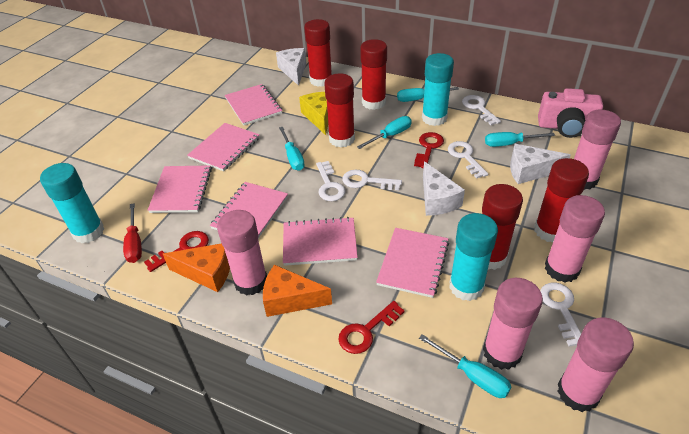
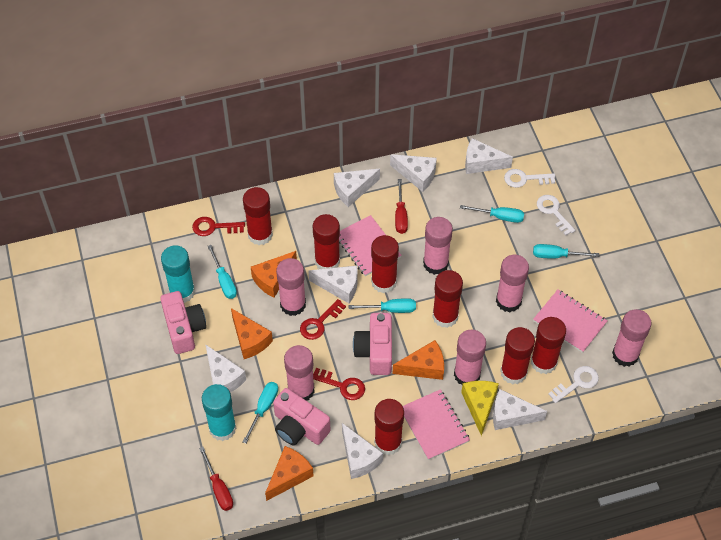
orange cheese: [163,243,230,292] [263,265,332,317] = 2 -> [231,308,273,359] [251,251,297,298] [265,446,314,501] [393,340,444,380] = 4
pink camera: [538,88,603,138] = 1 -> [160,291,206,354] [273,388,331,445] [353,313,392,375] = 3
pink glue stick: [217,210,267,296] [483,278,543,370] [545,195,605,283] [557,317,634,412] [574,110,621,190] = 5 -> [276,258,306,316] [284,345,314,400] [423,217,453,275] [454,330,486,385] [496,255,529,312] [612,309,652,367] = 6
pink notebook: [148,165,211,213] [187,123,260,172] [210,182,288,238] [225,84,282,126] [283,217,358,266] [376,228,449,298] = 6 -> [339,215,402,276] [403,389,470,460] [533,290,608,353] = 3
red glue stick: [304,19,332,87] [324,73,355,147] [360,39,387,110] [482,184,523,270] [534,158,589,242] = 5 -> [243,187,273,245] [313,214,340,269] [371,235,399,293] [374,399,404,456] [432,270,463,328] [500,327,535,385] [531,317,566,374] = 7
red screwdriver: [123,203,142,263] = 1 -> [199,447,233,511] [395,179,408,234] = 2
turquoise glue stick: [40,163,104,243] [422,53,454,126] [449,213,498,301] = 3 -> [161,245,195,303] [202,384,236,441] = 2
white cheese: [276,48,306,86] [423,161,465,216] [510,144,571,184] = 3 -> [205,344,246,392] [309,266,358,304] [334,169,380,207] [342,423,383,479] [390,154,437,192] [465,138,513,174] [493,389,547,430] = 7
white key: [316,161,345,201] [342,170,402,190] [448,141,488,178] [462,95,501,125] [540,283,581,347] = 5 -> [504,169,555,188] [537,195,575,236] [548,366,599,403] = 3

